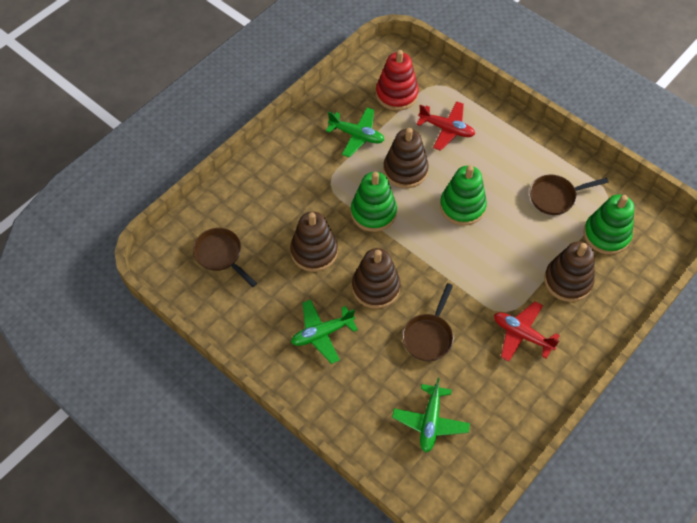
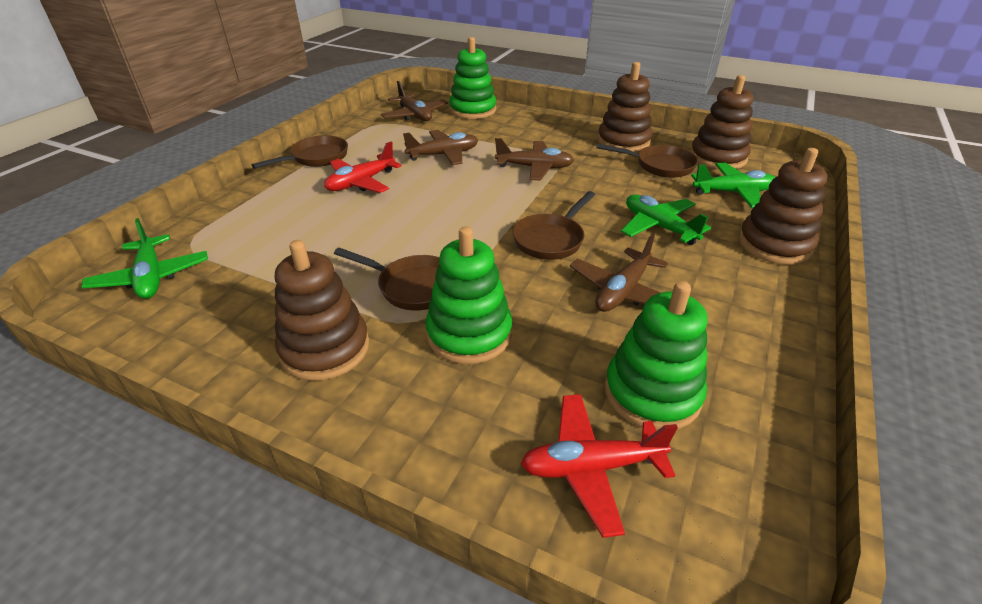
brown pan: [193,228,257,287] [402,283,454,361] [530,175,609,215] = 3 -> [252,135,348,169] [334,248,440,310] [513,191,595,260] [596,144,698,178] = 4
brown plane: none = 0 -> [381,81,448,121] [403,130,478,165] [495,138,574,181] [570,233,668,312] = 4
red stacking toy: [376,50,419,111] = 1 -> none = 0

